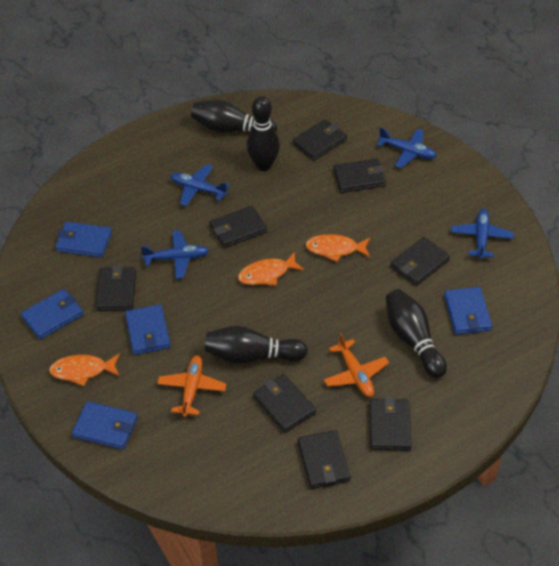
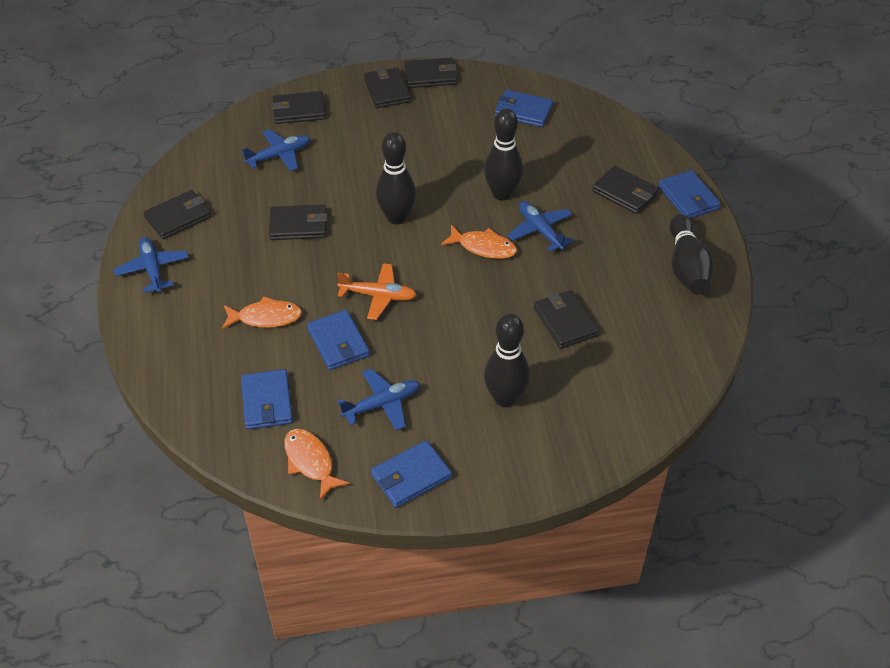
black wallet: [95,265,136,311] [210,205,267,248] [253,374,316,433] [293,119,347,160] [298,430,350,489] [333,159,386,193] [369,397,412,451] [391,237,450,286] = 8 -> [143,190,212,240] [269,205,327,240] [272,91,326,124] [364,67,411,108] [404,58,457,88] [534,290,599,349] [592,166,659,214] = 7
orange plane: [157,355,227,417] [324,333,389,397] = 2 -> [337,263,417,320] = 1

